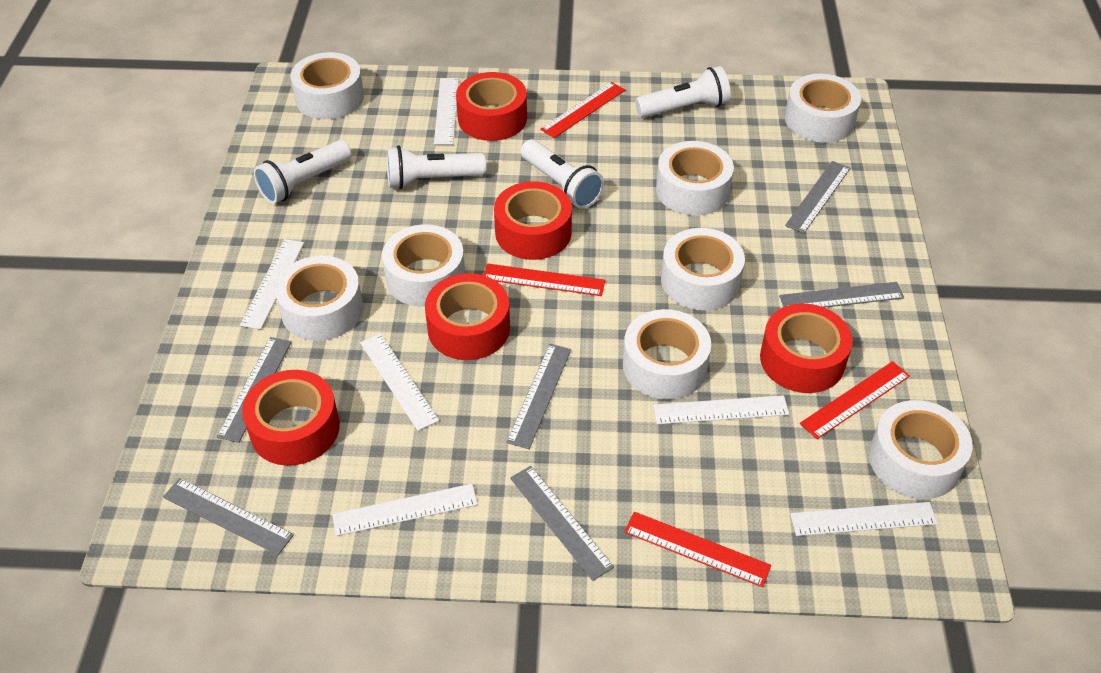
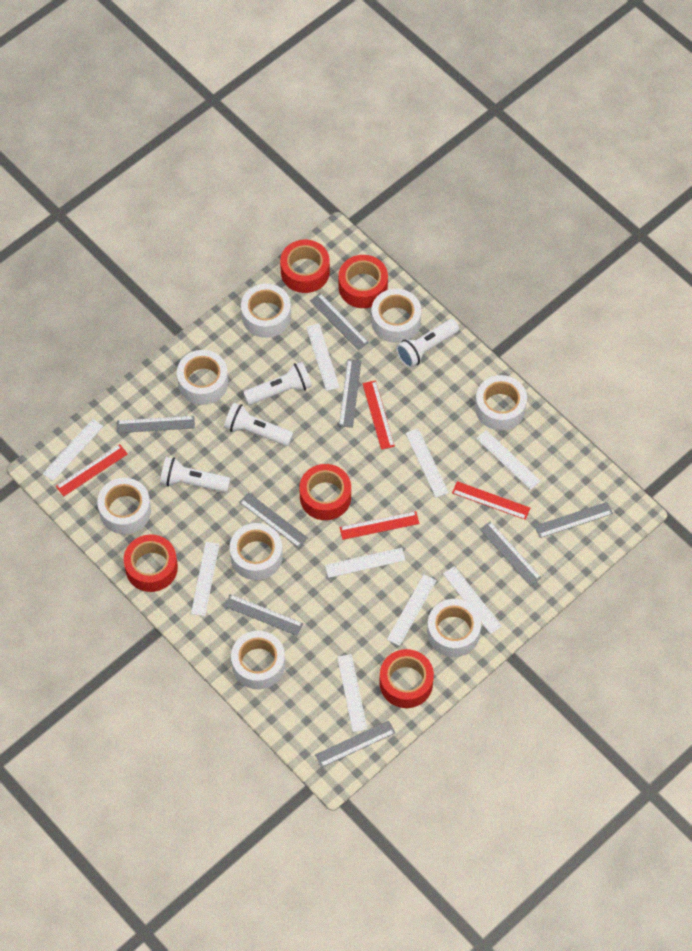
grey ruler: [163,478,294,555] [217,337,292,443] [506,344,571,449] [510,466,614,581] [779,282,904,308] [785,161,850,234] = 6 -> [117,416,195,433] [224,594,303,636] [239,492,308,548] [310,293,369,350] [315,720,395,768] [339,359,361,428] [480,521,541,586] [535,502,613,538] = 8
white ruler: [240,239,304,330] [332,484,478,536] [360,333,439,431] [434,78,459,145] [653,395,789,425] [790,502,938,536] = 6 -> [42,419,103,481] [191,542,220,616] [306,324,339,391] [325,548,405,578] [337,654,367,732] [387,575,437,646] [406,429,449,497] [443,566,502,634] [476,430,540,490] = 9

